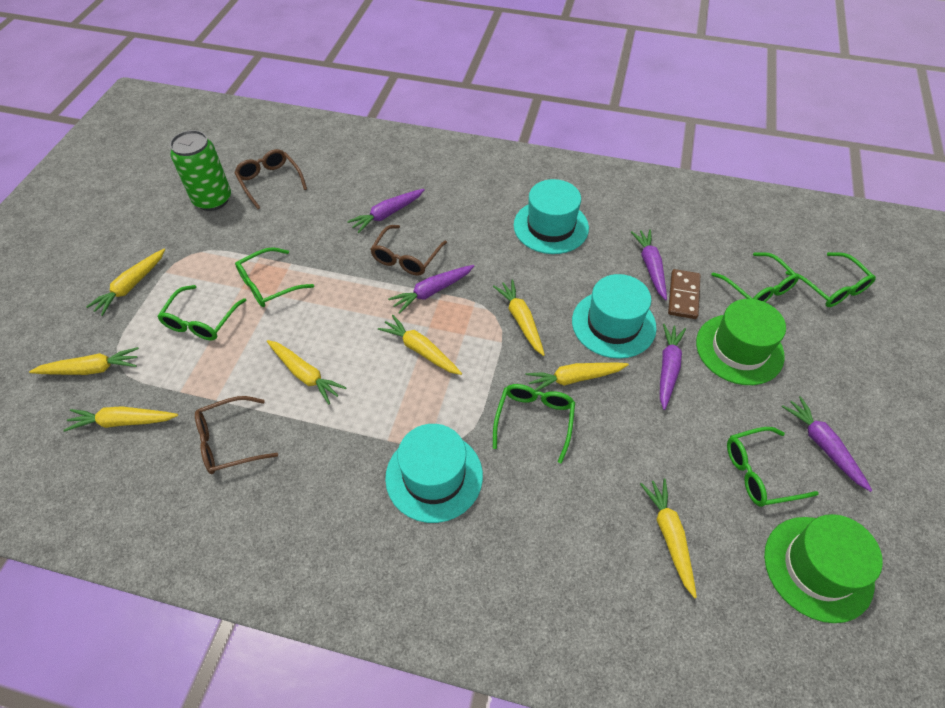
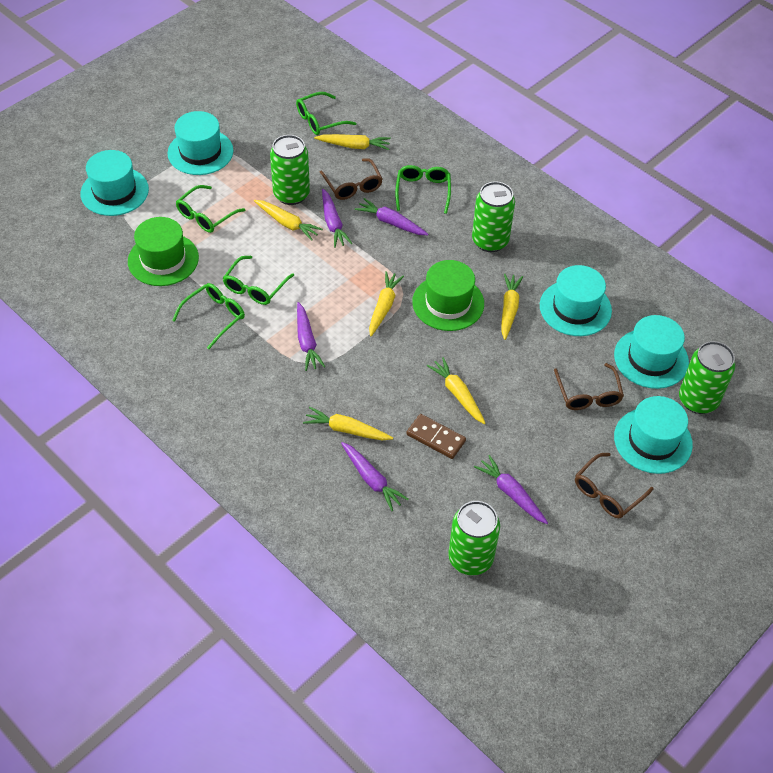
green can: [170,130,231,211] = 1 -> [270,135,310,205] [448,501,500,575] [472,181,515,252] [679,341,735,414] = 4
green glasses: [157,285,246,340] [235,247,314,307] [493,384,575,464] [711,252,799,302] [727,427,819,507] [786,252,876,307] = 6 -> [172,283,245,349] [176,185,245,233] [223,256,294,305] [296,92,356,135] [395,165,451,214] = 5
turquoise hat: [385,424,483,523] [514,179,589,254] [572,274,657,359] = 3 -> [80,150,149,216] [168,111,234,175] [540,265,612,336] [614,315,689,389] [614,396,693,474] = 5
yellow carrot: [29,347,139,375] [63,406,178,432] [86,249,165,316] [267,340,346,404] [378,315,462,375] [493,280,545,356] [526,363,629,391] [640,478,697,598] = 8 -> [254,200,323,241] [303,407,393,440] [314,134,391,150] [369,271,404,337] [427,357,486,424] [501,274,523,340] = 6

